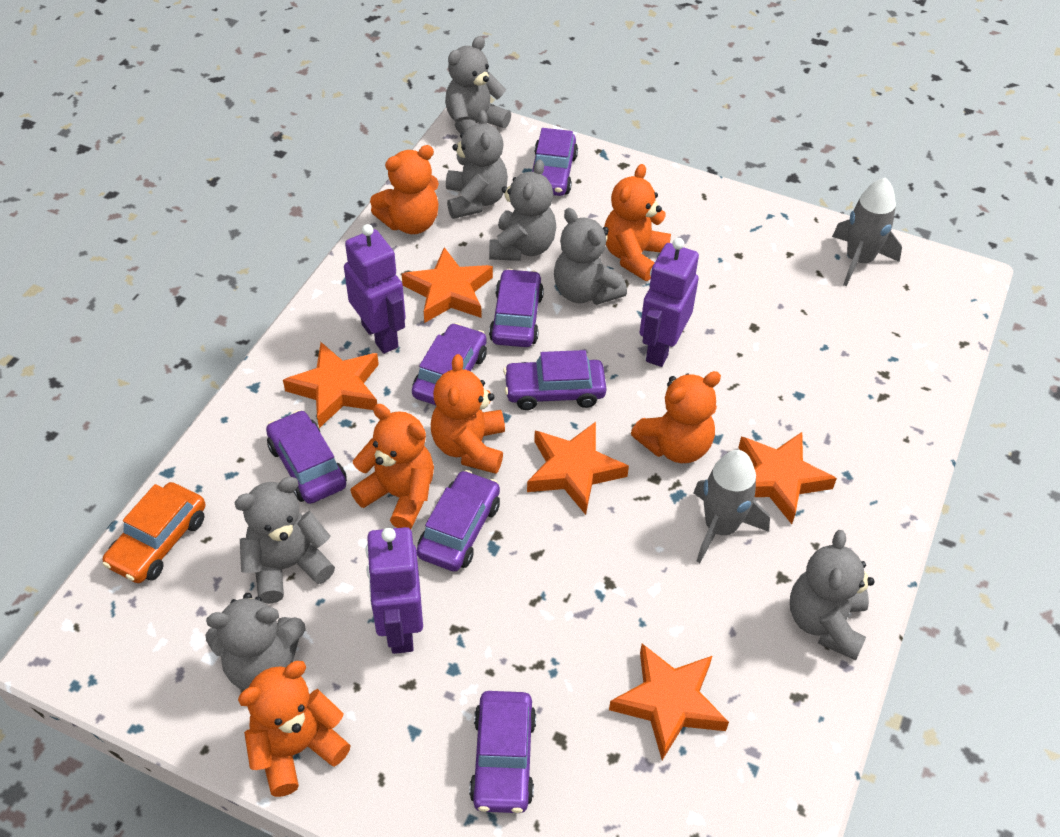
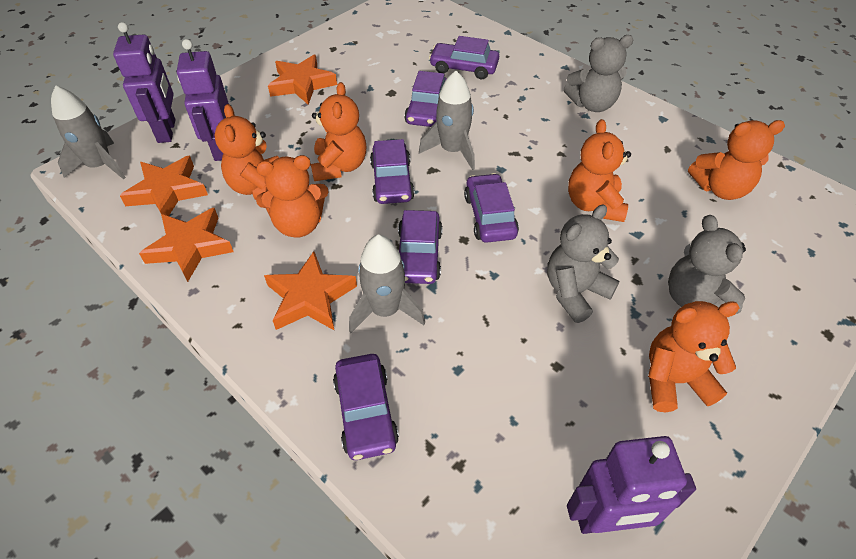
grey rocket: [693,450,770,563] [832,177,902,286] = 2 -> [51,86,126,179] [349,234,425,333] [419,71,475,170] = 3
grey teddy bear: [206,593,306,690] [234,477,335,604] [445,36,511,134] [446,110,508,219] [489,159,556,261] [554,208,627,305] [790,530,875,660] = 7 -> [547,205,620,323] [564,35,633,112] [668,215,746,314] = 3
orange car: [103,482,206,583] = 1 -> none = 0
orange star: [283,342,379,428] [402,247,493,323] [527,422,629,515] [609,644,729,760] [738,432,837,524] = 5 -> [120,156,208,216] [139,208,234,282] [264,251,357,330] [268,55,337,105] = 4
purple car: [266,410,347,504] [412,323,487,405] [417,470,500,571] [469,691,536,813] [489,269,544,347] [503,350,607,410] [532,128,578,196] = 7 -> [333,354,399,460] [370,139,415,204] [398,210,443,284] [404,71,447,127] [429,36,499,79] [464,173,519,243] = 6

